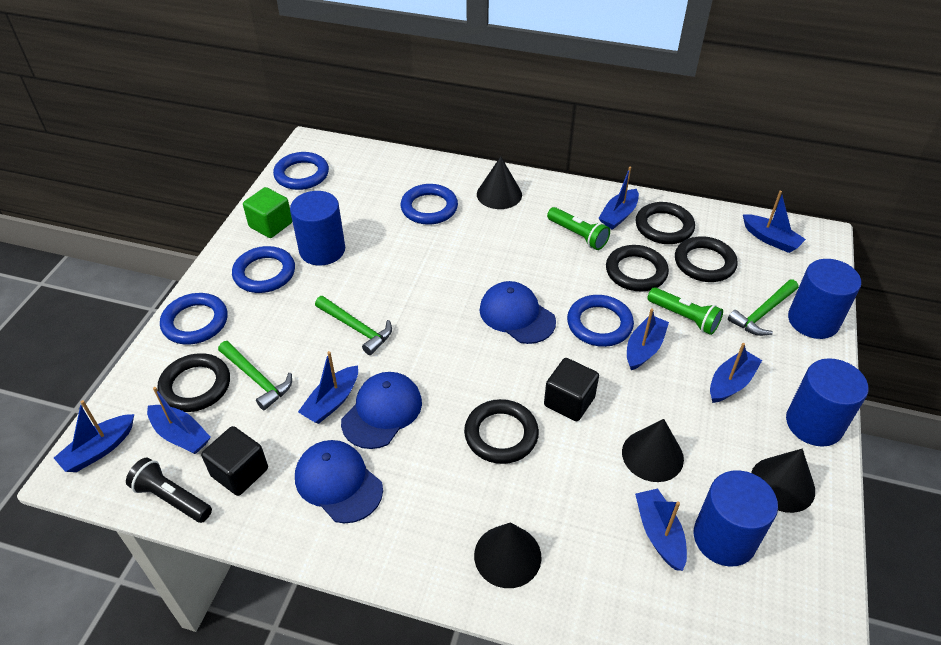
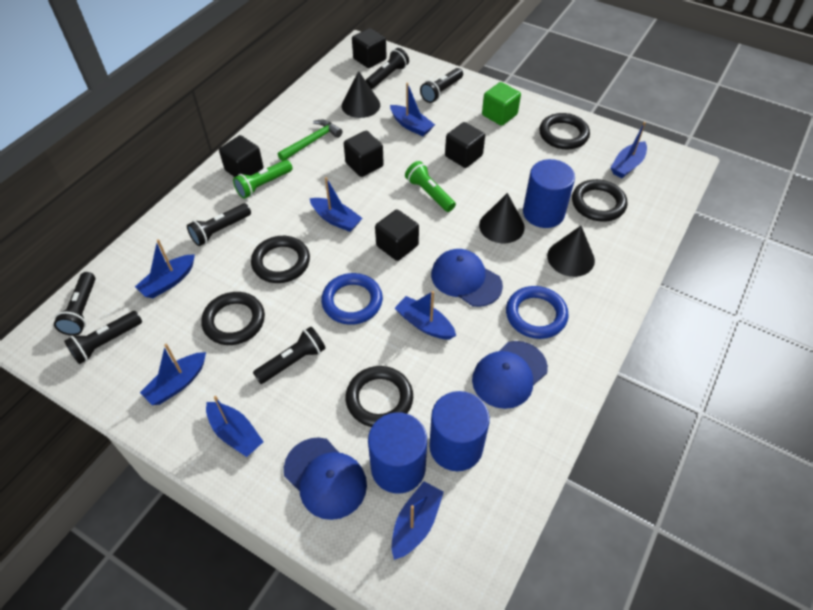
black cone: [474,522,542,588] [477,156,522,209] [622,419,684,482] [751,449,815,513] = 4 -> [342,71,380,118] [479,193,525,243] [547,226,595,277] = 3
black cube: [201,426,268,496] [544,358,599,421] = 2 -> [219,135,263,177] [344,131,384,177] [352,28,387,68] [375,209,419,261] [445,122,485,168] = 5
black flashlight: [126,458,212,523] = 1 -> [54,272,96,336] [64,311,142,364] [187,203,251,246] [253,326,326,384] [366,48,409,89] [420,68,463,103] = 6
blue cylinder: [290,191,345,266] [694,470,778,566] [786,358,868,447] [788,259,861,339] = 4 -> [368,412,427,494] [429,391,490,471] [523,159,575,228] = 3
blue ring: [160,293,228,345] [232,246,295,293] [273,152,329,190] [401,184,458,225] [567,295,634,347] = 5 -> [321,273,383,325] [506,286,569,339] = 2
green hammer: [218,341,292,410] [315,296,392,355] [728,279,798,336] = 3 -> [278,120,343,161] = 1

